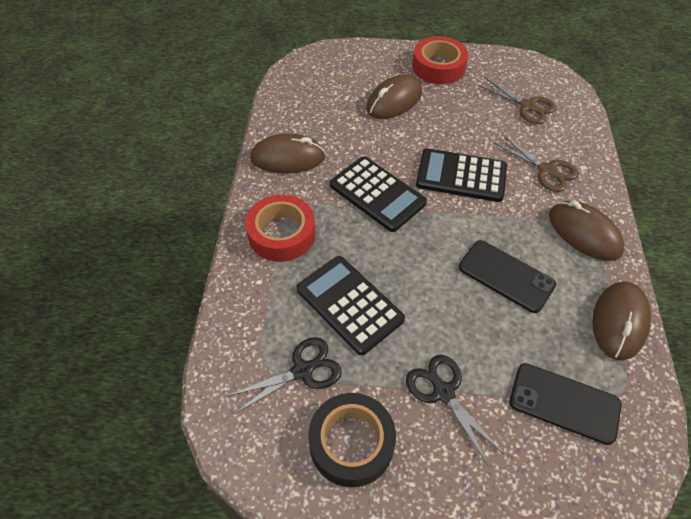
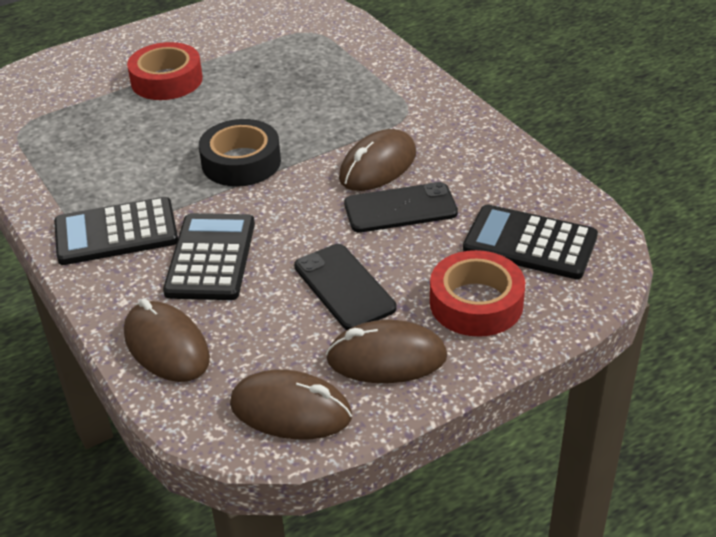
black scissors: [226,337,342,414] [406,355,504,465] = 2 -> none = 0
brown scissors: [477,78,556,124] [494,135,579,192] = 2 -> none = 0

